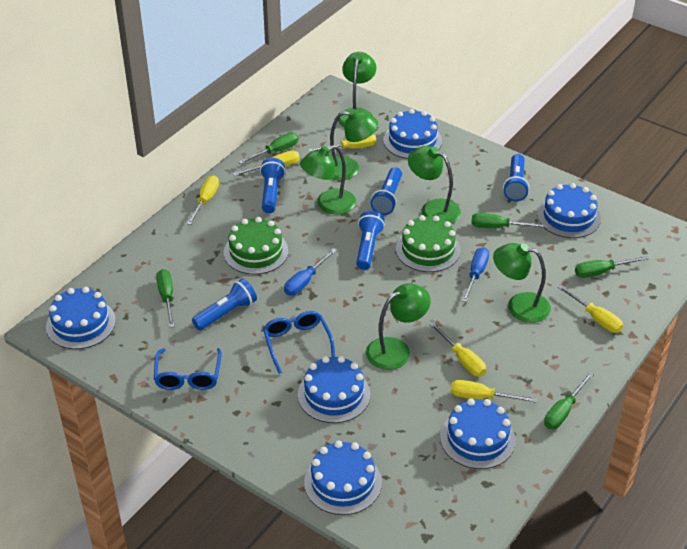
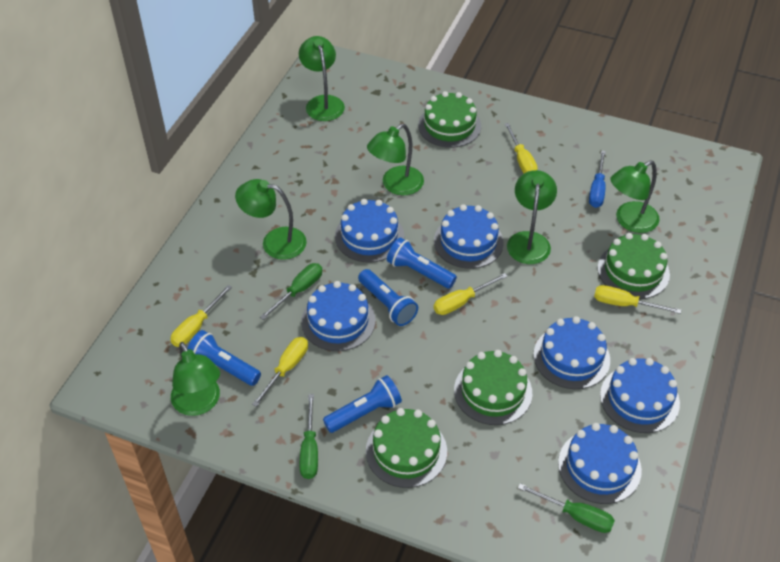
blue flashlight: [192,278,257,330] [260,158,286,213] [356,211,385,270] [371,167,402,215] [503,154,529,201] = 5 -> [187,330,261,386] [323,375,402,433] [358,269,418,326] [387,237,457,289] = 4
blue glasses: [154,348,222,390] [263,311,335,374] = 2 -> none = 0
blue screwdriver: [284,248,337,295] [462,247,489,302] = 2 -> [589,150,606,208] = 1
green cake: [224,217,289,275] [396,215,461,272] = 2 -> [366,408,447,488] [418,91,481,148] [454,350,532,425] [598,233,670,299] = 4
green screwdriver: [156,269,175,328] [239,133,299,164] [471,213,546,228] [544,372,594,429] [575,256,648,278] = 5 -> [260,263,322,320] [300,394,318,479] [518,483,615,533] = 3
yellow screwdriver: [187,175,219,225] [233,151,300,176] [308,134,376,152] [429,322,486,376] [451,380,537,402] [558,285,623,333] = 6 -> [170,285,232,347] [252,337,308,407] [434,273,508,315] [505,123,538,173] [594,285,681,314] = 5

